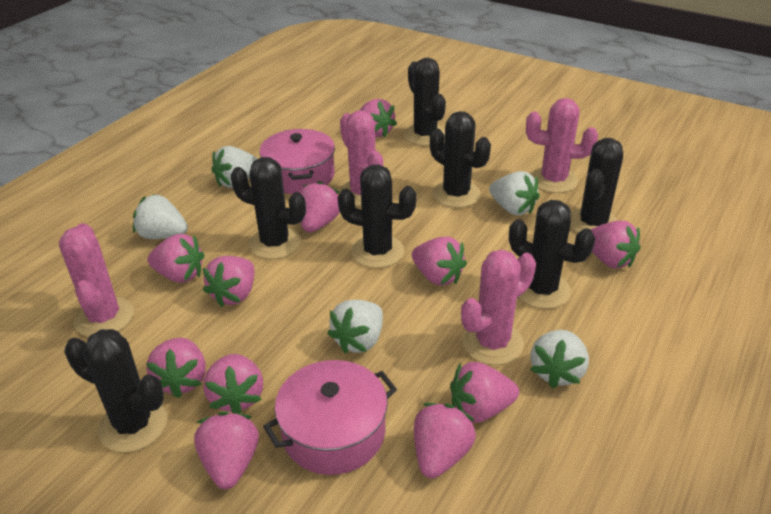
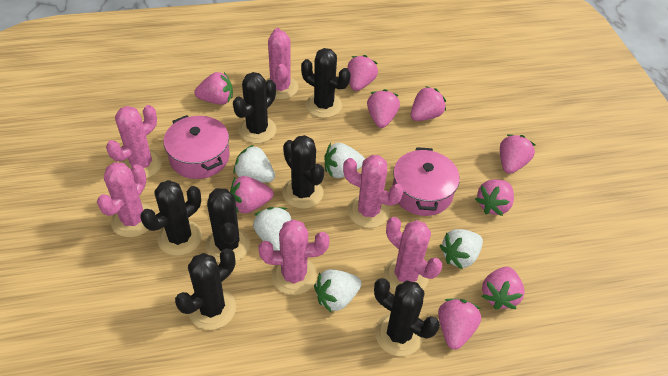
pink cactus: [59,223,134,337] [339,110,383,206] [461,250,536,365] [526,98,598,193] = 4 -> [97,162,153,237] [106,105,162,178] [259,219,329,295] [266,28,298,100] [343,155,404,228] [384,217,442,291] = 6
pink strawberry: [146,338,206,398] [147,234,205,283] [194,412,259,489] [203,256,255,307] [203,354,263,414] [299,181,340,233] [359,99,397,138] [412,237,467,286] [414,403,476,478] [450,362,519,423] [590,221,641,268] = 11 -> [194,72,233,105] [230,176,274,214] [347,55,378,91] [367,89,400,128] [411,86,446,121] [438,299,481,350] [475,179,514,216] [482,267,525,310] [500,134,535,174] = 9

